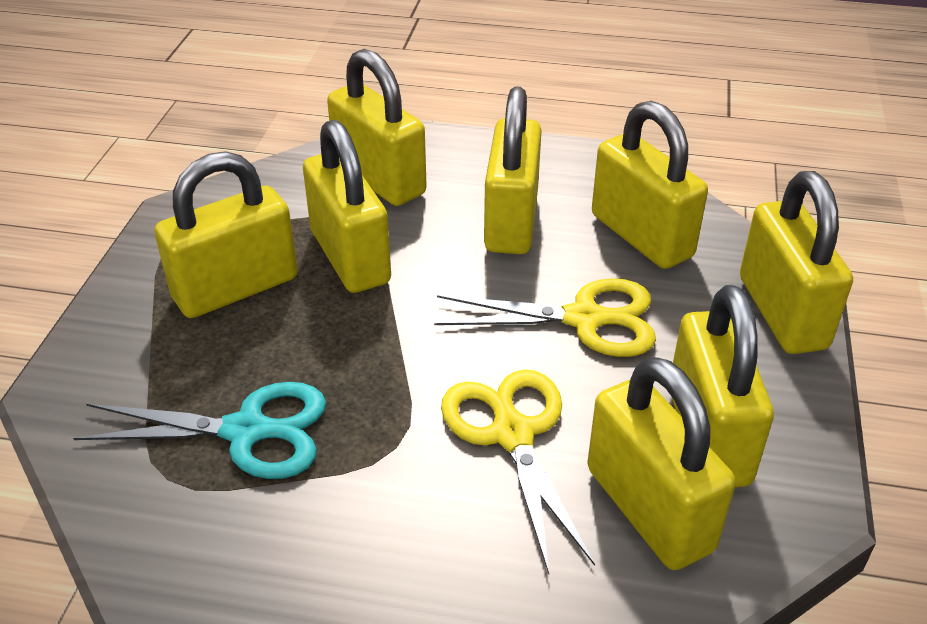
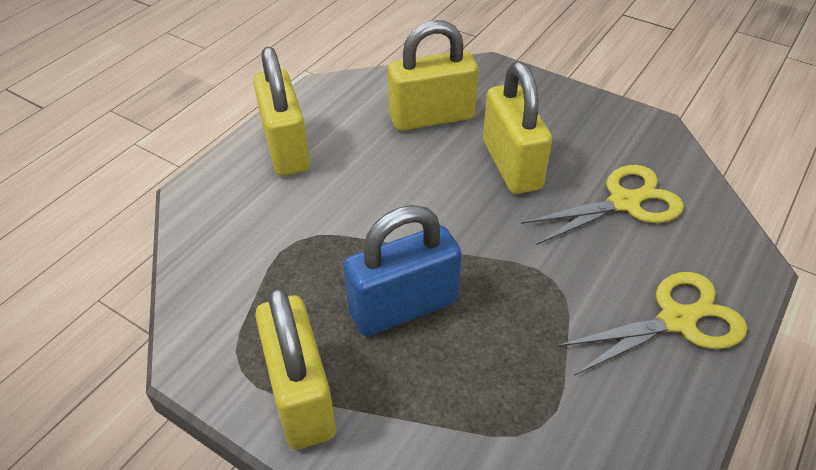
blue padlock: none = 0 -> [343,205,462,336] = 1
turquoise scissors: [73,382,326,479] = 1 -> none = 0
yellow padlock: [154,151,298,318] [303,120,391,293] [327,49,427,206] [484,86,542,254] [587,357,736,570] [592,101,708,269] [672,285,774,487] [740,171,853,354] = 8 -> [253,47,310,176] [255,286,336,449] [388,20,478,131] [483,62,552,194] = 4

